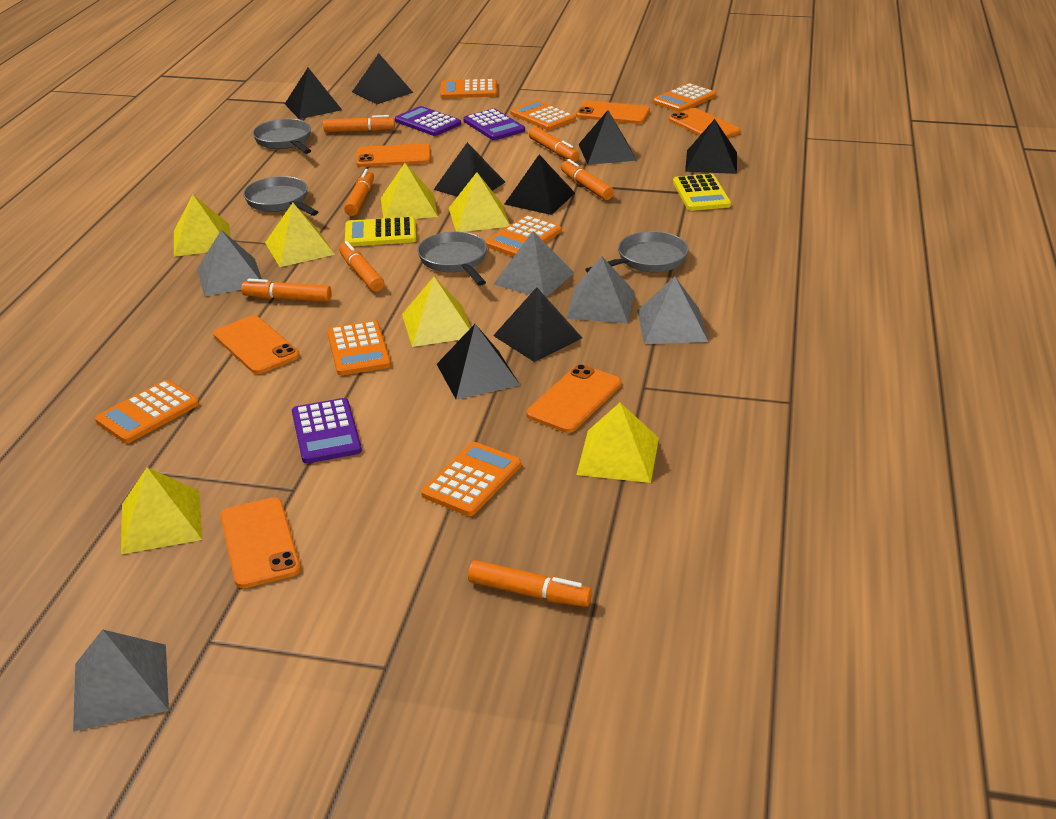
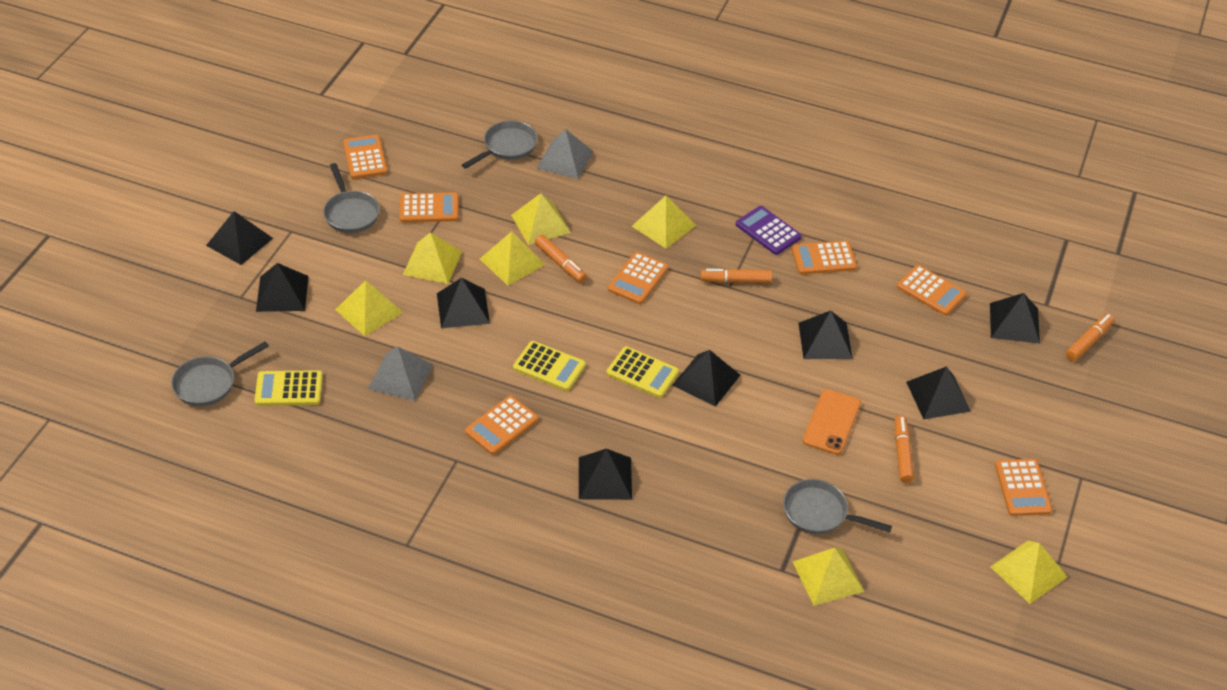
grey pyramid: [73,629,169,732] [197,230,262,297] [494,231,574,298] [566,256,635,323] [637,276,708,344] = 5 -> [368,346,433,401] [537,129,593,179] = 2
orange marker: [241,279,332,302] [323,115,395,133] [339,241,384,292] [344,169,374,216] [468,560,592,607] [529,127,580,162] [561,159,614,200] = 7 -> [535,235,587,283] [701,269,772,283] [895,416,914,483] [1066,314,1114,361] = 4
orange phone: [213,316,300,374] [220,497,301,588] [356,143,431,167] [526,364,621,433] [576,100,650,124] [668,108,740,138] = 6 -> [803,389,861,455] = 1
purple calculator: [292,398,362,464] [395,106,461,136] [463,108,525,140] = 3 -> [736,206,802,255] = 1
yellow calculator: [345,217,416,246] [673,174,731,211] = 2 -> [254,370,323,406] [513,341,586,391] [606,346,679,398] = 3

